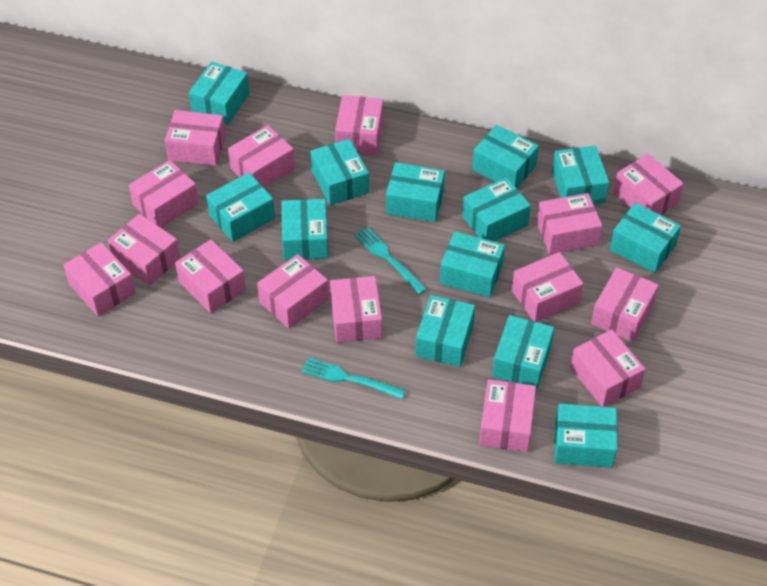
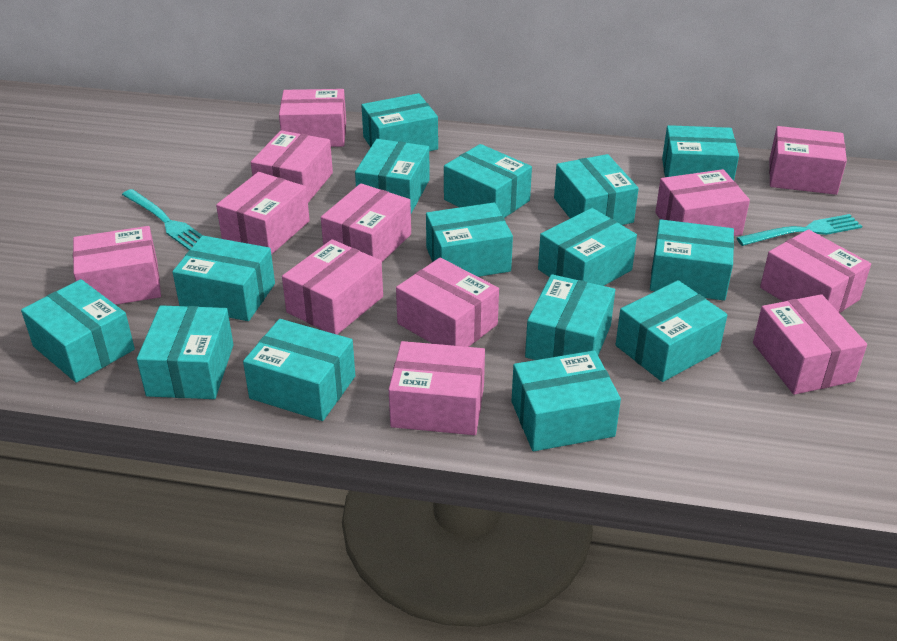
pink box: [63,242,135,316] [108,214,181,286] [129,160,199,228] [165,110,226,166] [175,239,246,314] [228,125,295,188] [257,254,329,329] [330,276,382,343] [335,95,383,155] [479,379,536,452] [512,252,584,322] [536,193,602,255] [570,329,645,407] [591,267,659,342] [613,154,684,215] = 15 -> [73,226,161,305] [216,172,310,255] [251,130,333,203] [279,89,346,147] [282,239,383,335] [321,183,411,262] [389,341,485,435] [396,258,499,347] [655,169,750,236] [753,294,867,395] [760,229,871,313] [769,126,847,195] = 12
turquoise box: [189,62,250,125] [206,173,275,242] [281,199,328,260] [310,139,369,205] [386,162,445,222] [415,295,475,367] [440,231,505,297] [462,177,531,242] [472,125,539,188] [492,315,554,389] [552,145,609,204] [554,404,617,468] [610,203,681,273] = 13 -> [21,279,135,383] [137,305,234,399] [172,236,275,321] [243,319,355,421] [355,139,430,214] [361,93,438,151] [426,203,513,277] [444,144,532,218] [511,350,621,451] [525,274,615,360] [538,208,637,286] [554,154,639,225] [615,280,727,382] [650,219,734,300] [662,125,739,181] = 15

